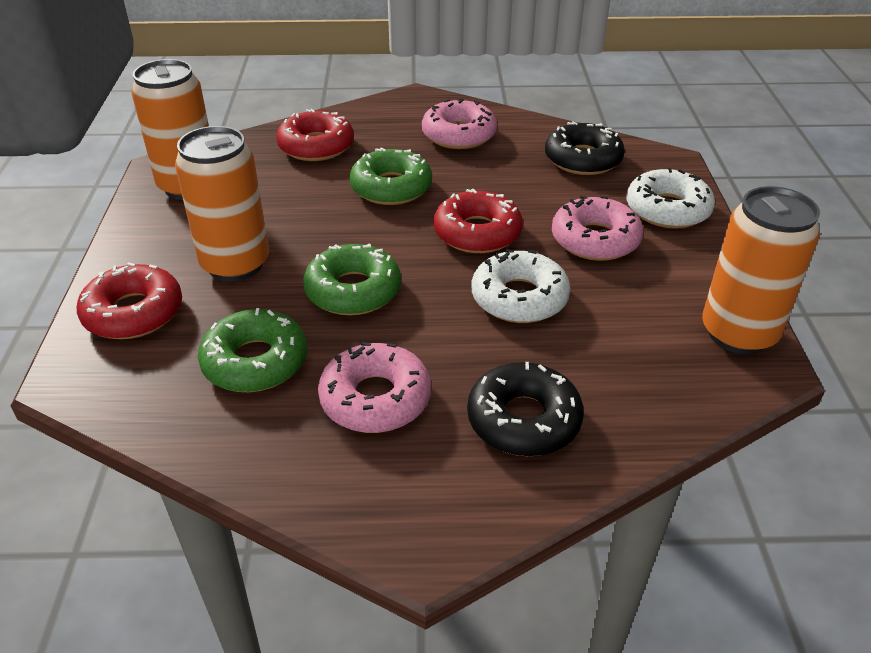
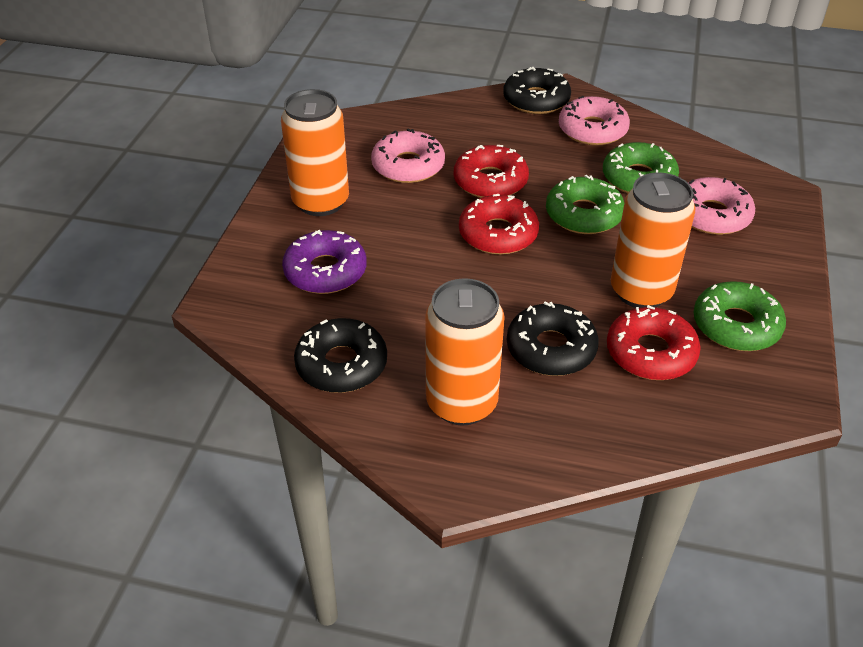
black donut: [467,362,584,456] [545,121,625,175] = 2 -> [294,318,387,393] [503,67,571,114] [507,301,599,376] = 3
purple donut: none = 0 -> [282,230,367,294] = 1
white donut: [472,249,570,323] [626,168,715,229] = 2 -> none = 0

